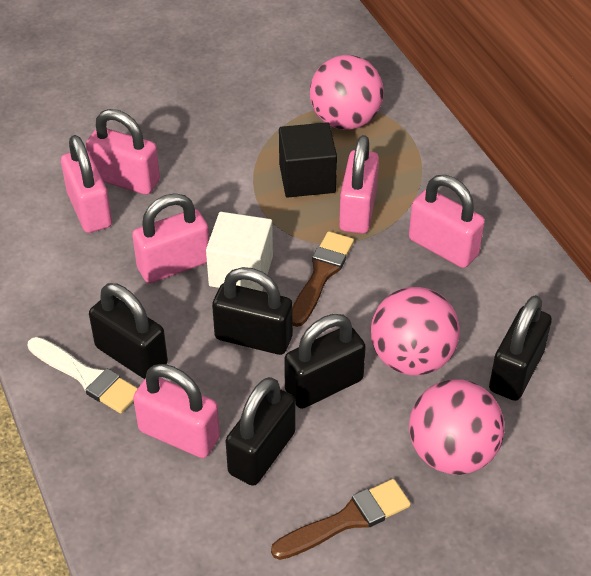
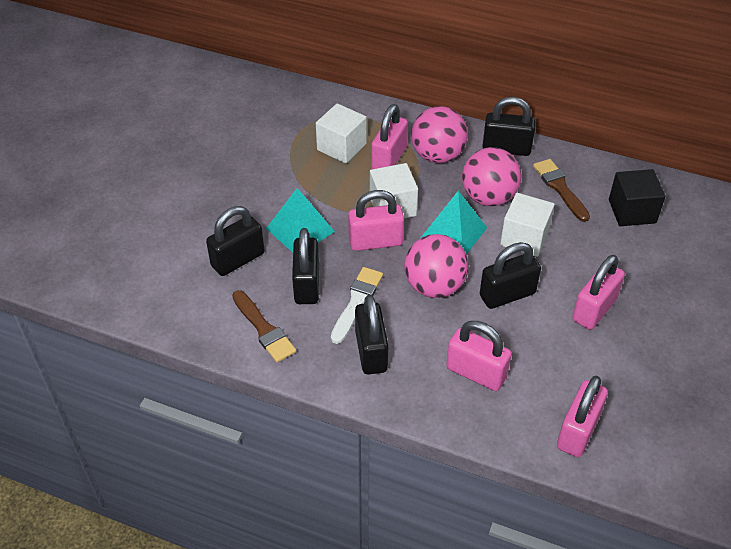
pink padlock: [61,135,112,233] [86,109,160,195] [132,193,209,283] [133,364,220,458] [339,135,379,234] [409,175,485,268] = 6 -> [348,190,404,251] [371,104,408,169] [446,321,512,391] [557,376,608,457] [572,255,625,330] = 5
turquoise pyramid: none = 0 -> [266,188,335,253] [421,191,487,255] = 2
white cube: [206,212,273,291] = 1 -> [316,103,367,163] [370,163,418,218] [500,193,555,257] = 3

